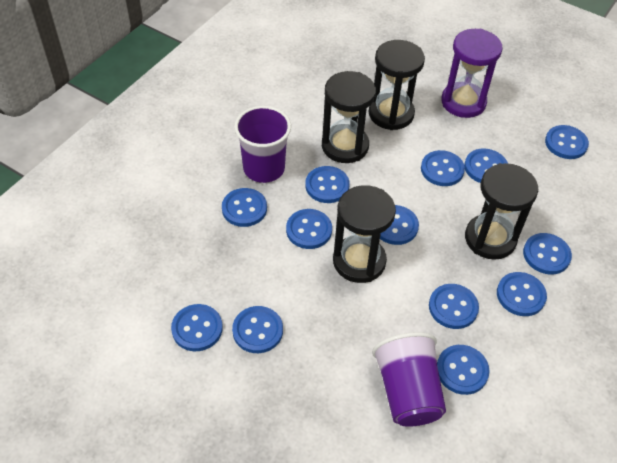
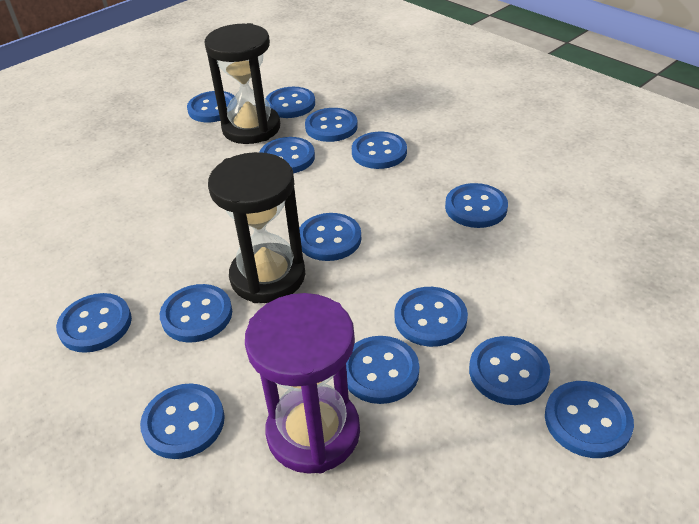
black hourglass: [322,71,376,163] [333,185,396,283] [369,40,425,130] [465,163,539,260] = 4 -> [204,23,280,144] [208,152,305,303] = 2
blue button: [171,304,223,351] [222,188,267,227] [232,306,283,353] [286,209,332,249] [305,166,350,203] [380,205,419,245] [421,150,465,186] [429,284,479,329] [437,345,489,395] [464,148,508,183] [497,272,547,316] [523,233,572,274] [545,125,589,159] = 13 -> [56,293,132,353] [140,384,225,459] [160,284,232,343] [187,91,234,122] [260,137,315,173] [266,87,315,118] [299,213,361,261] [305,108,358,142] [346,336,419,404] [352,132,407,169] [395,287,468,347] [445,183,508,228] [469,336,550,405] [545,381,634,458] = 14
purple cup: [234,106,291,183] [372,332,446,427] = 2 -> none = 0

